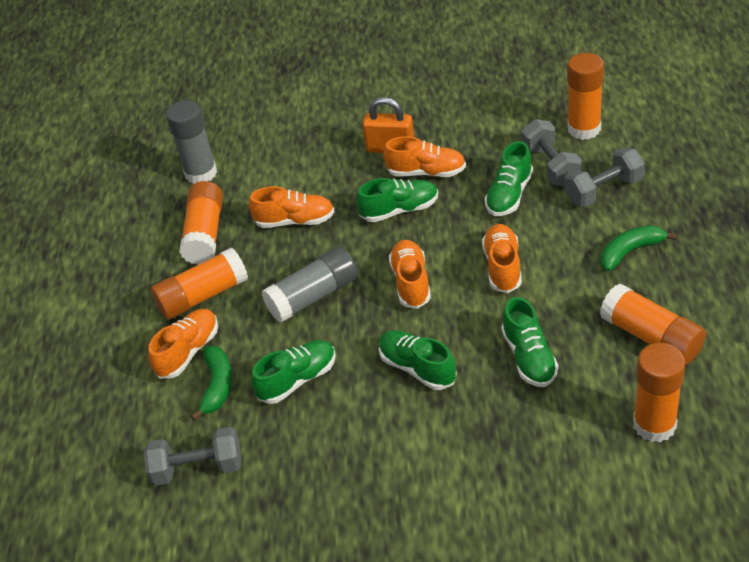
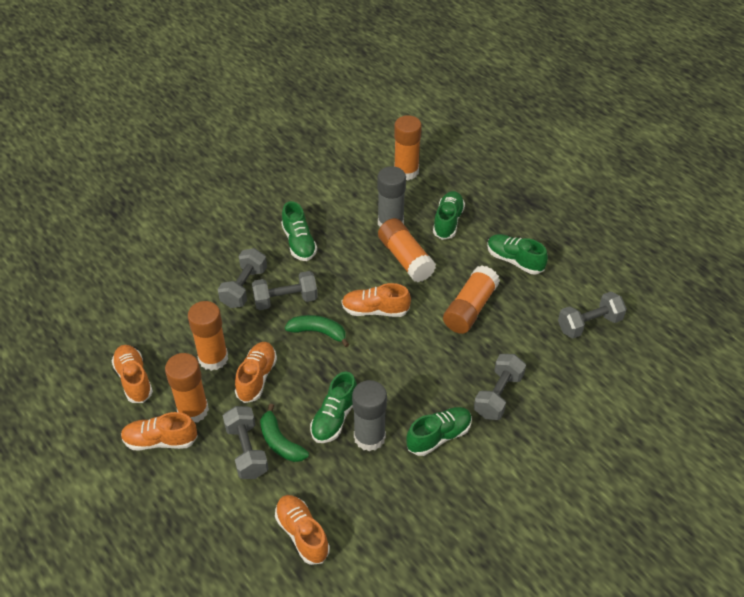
grey dumbbell: [144,427,242,486] [522,119,582,186] [565,147,645,207] = 3 -> [218,248,267,308] [223,406,269,479] [252,271,318,310] [474,354,526,420] [558,292,627,338] = 5
orange padlock: [362,97,414,153] = 1 -> none = 0

